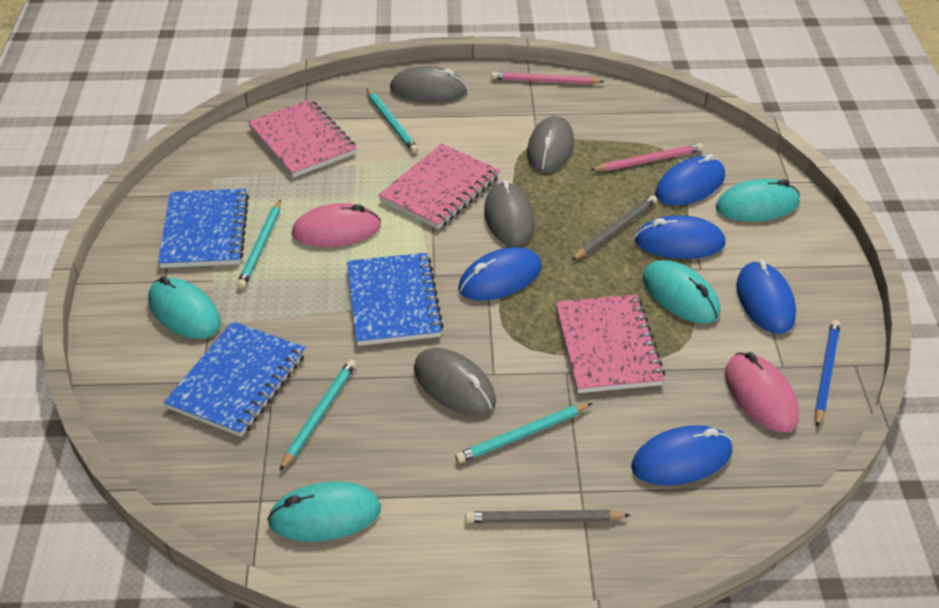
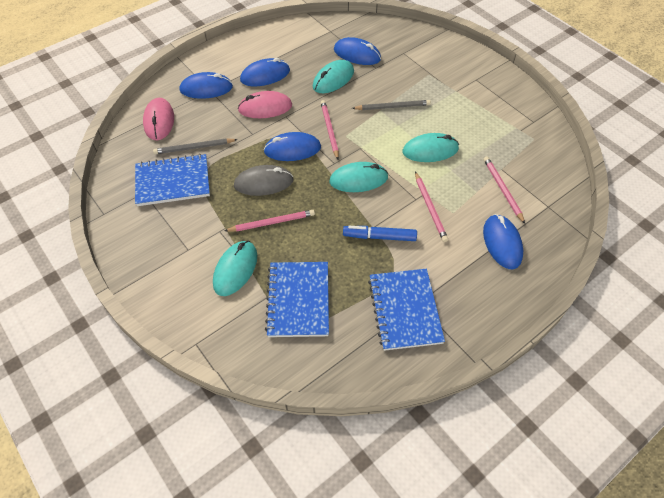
blue marker: none = 0 -> [343,226,417,241] = 1
blue pencil: [815,320,840,427] = 1 -> none = 0
grey mouse: [390,66,468,103] [414,348,496,416] [484,180,535,246] [527,116,574,173] = 4 -> [234,165,294,196] = 1
pink notebook: [248,99,357,178] [378,144,500,229] [555,295,665,393] = 3 -> none = 0
pink pencil: [491,72,605,84] [590,143,704,171] = 2 -> [225,210,315,231] [321,100,339,160] [415,172,448,242] [483,156,525,224] = 4
turquoise pencil: [237,199,281,289] [279,359,356,471] [366,88,419,153] [455,403,592,463] = 4 -> none = 0

